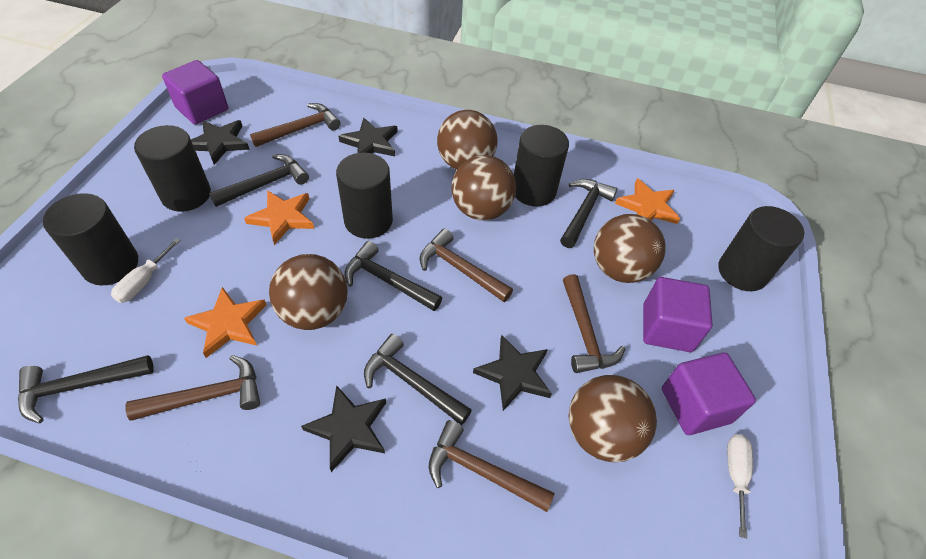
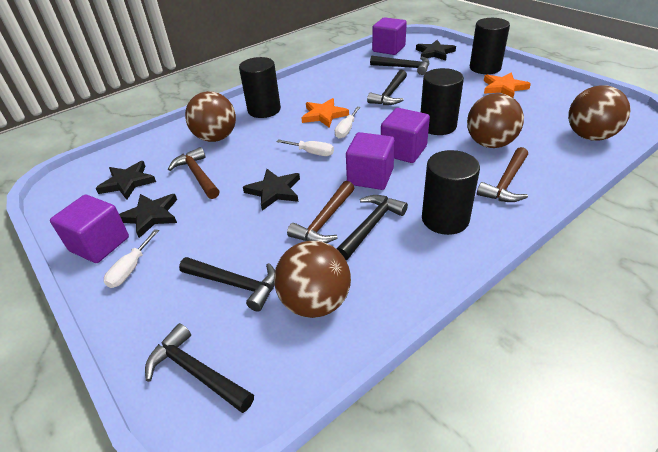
black cylinder: [43,193,138,285] [134,125,211,212] [336,153,393,239] [514,125,569,207] [718,206,804,291] = 5 -> [239,57,281,118] [421,68,464,135] [422,150,480,235] [470,18,510,74] = 4
brown ball: [269,254,348,330] [437,110,497,170] [452,155,516,220] [569,375,657,462] [594,214,666,283] = 5 -> [185,91,236,142] [274,241,351,318] [467,93,524,148] [568,85,630,140] = 4
brown hammer: [125,355,260,421] [250,103,341,147] [420,229,513,302] [429,420,555,512] [563,274,625,373] = 5 -> [168,147,219,199] [287,181,354,243] [477,147,528,202] = 3
orange star: [184,287,266,358] [244,190,314,245] [615,178,680,224] = 3 -> [301,98,349,128] [484,72,531,98] = 2
purple cube: [162,60,228,125] [643,277,713,352] [662,352,756,435] = 3 -> [50,195,129,263] [346,132,395,190] [372,17,407,55] [381,108,430,163] = 4
white screwdriver: [111,238,181,303] [727,434,753,539] = 2 -> [104,229,159,288] [276,139,334,156] [335,107,361,139] = 3

